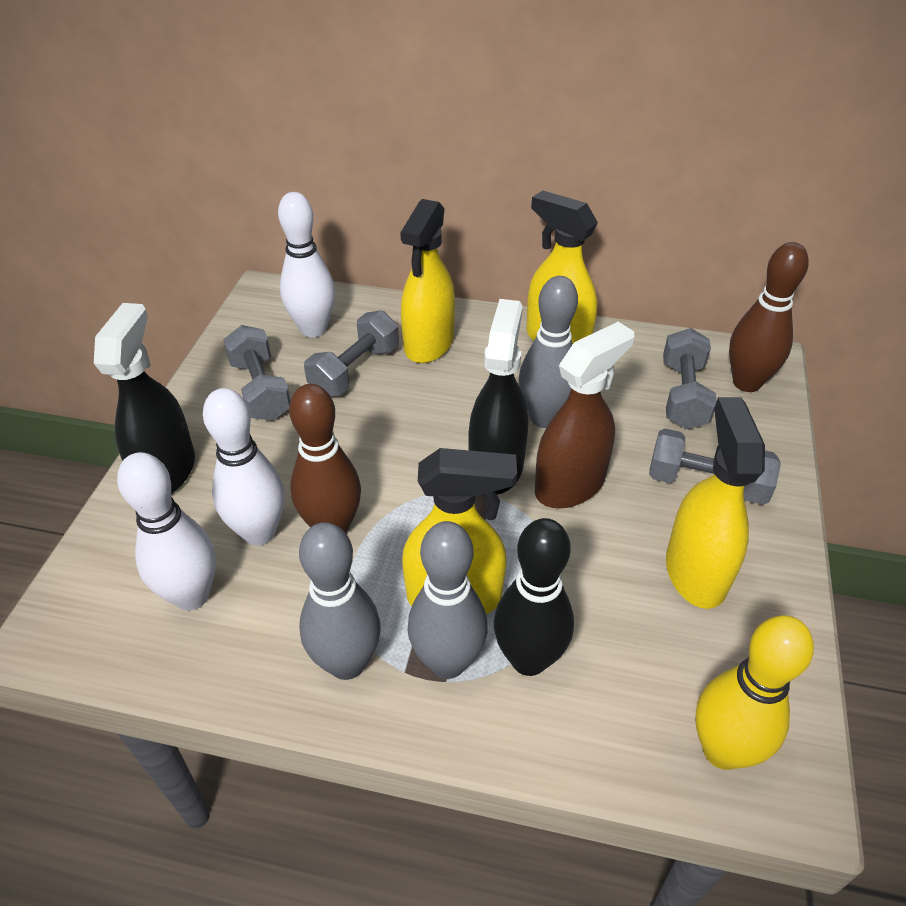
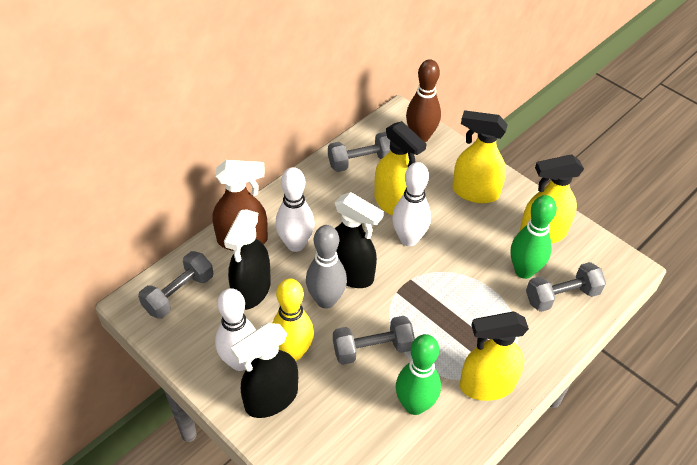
black bowling pin: [494,518,574,676] = 1 -> none = 0
black spray bottle: [94,303,195,494] [468,299,528,495] = 2 -> [224,209,271,310] [231,323,298,418] [335,192,384,288] = 3
brown bowling pin: [289,384,361,533] [729,242,808,392] = 2 -> [406,59,441,142] = 1
green bowling pin: none = 0 -> [396,334,441,415] [511,195,557,279] = 2
grey bowling pin: [299,522,381,680] [408,521,487,679] [519,276,578,428] = 3 -> [306,225,347,309] = 1

